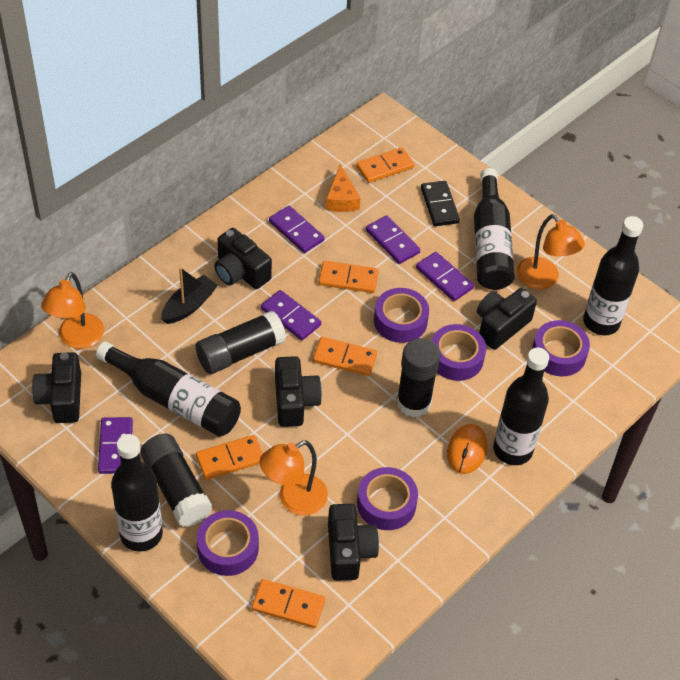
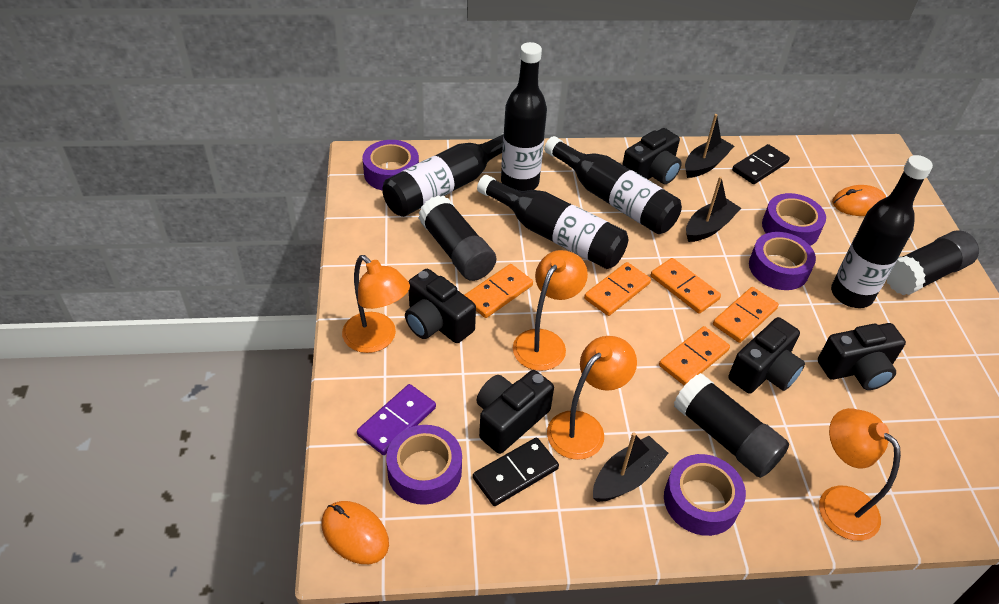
black boat: [161,267,218,324] = 1 -> [593,432,668,502] [685,114,734,178] [686,176,741,242] = 3
black domino: [421,181,460,226] = 1 -> [473,438,559,506] [732,144,790,184] = 2
orange cheese: [326,164,360,212] = 1 -> none = 0
orange lamp: [41,272,104,349] [260,440,328,516] [517,214,585,290] = 3 -> [342,255,410,353] [513,250,588,371] [547,336,637,460] [819,408,901,541] = 4
orange mouse: [447,424,487,474] = 1 -> [322,501,389,564] [832,185,886,216] = 2
purple domino: [98,417,133,474] [261,290,321,340] [269,206,325,253] [366,216,420,264] [416,252,474,301] = 5 -> [357,384,436,455] = 1

